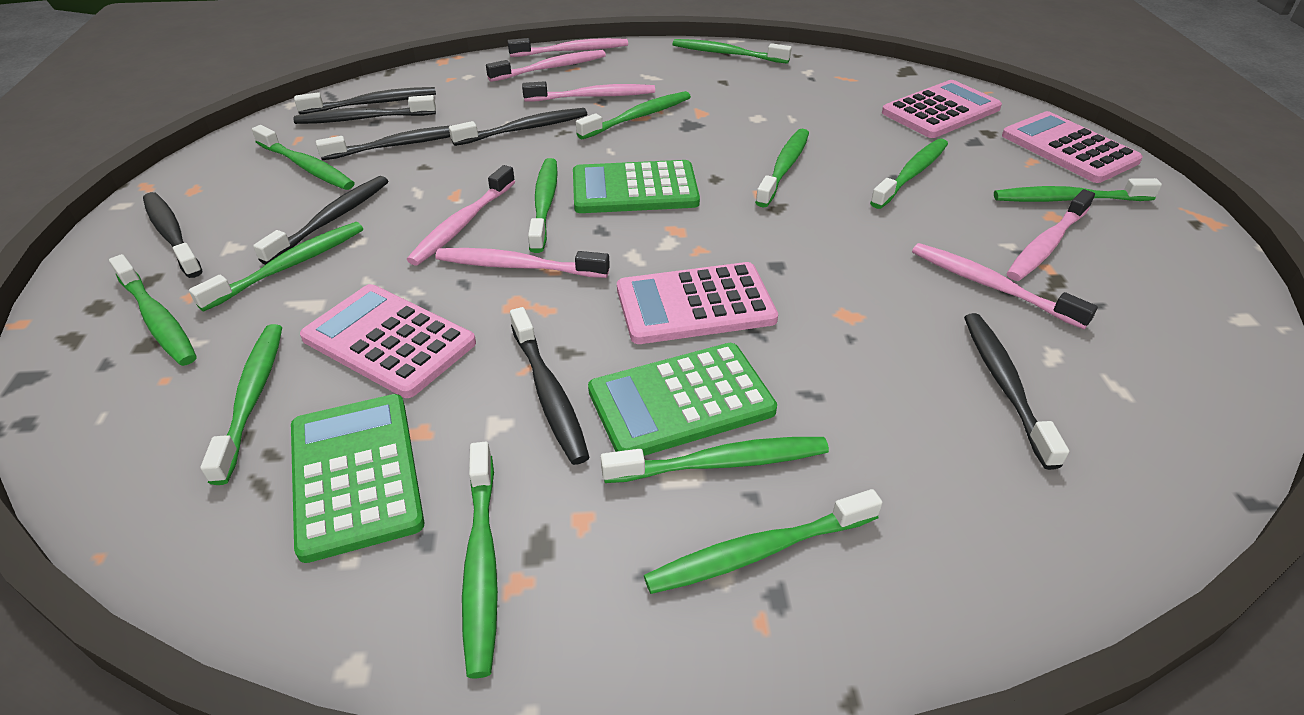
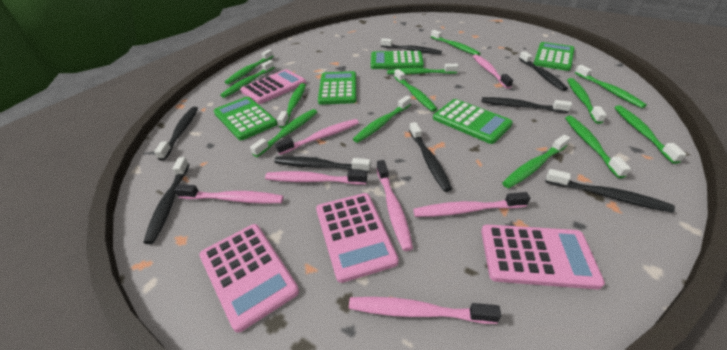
green calculator: [291,394,424,563] [573,160,700,213] [588,343,777,456] = 3 -> [214,97,277,140] [318,71,356,105] [371,51,424,69] [433,99,513,144] [533,42,575,71] = 5

